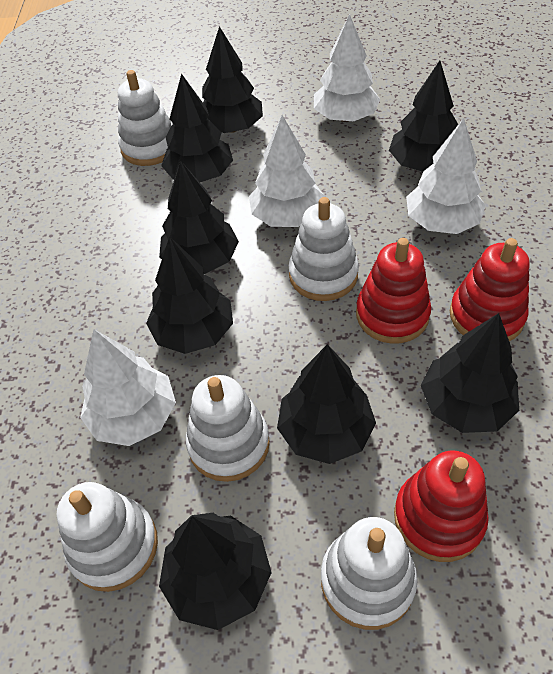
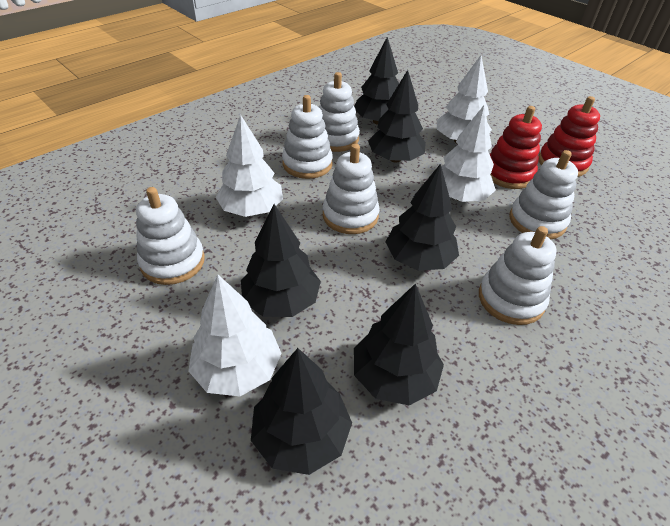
black tree: [146,236,233,354] [159,160,239,274] [159,513,272,630] [161,73,233,182] [202,26,263,133] [277,344,376,464] [389,61,458,172] [421,313,519,433] = 8 -> [241,204,321,317] [251,348,352,475] [354,37,399,125] [354,283,444,405] [368,70,426,163] [386,164,459,271] = 6
red stacking toy: [356,238,431,344] [394,451,489,562] [450,238,530,341] = 3 -> [490,106,542,189] [539,96,600,177] = 2
white stacking toy: [57,482,158,592] [118,70,172,166] [186,375,270,482] [289,197,359,301] [321,517,418,630] = 5 -> [136,187,205,285] [282,95,333,179] [319,72,360,152] [323,144,380,234] [479,226,557,325] [510,150,578,239] = 6

